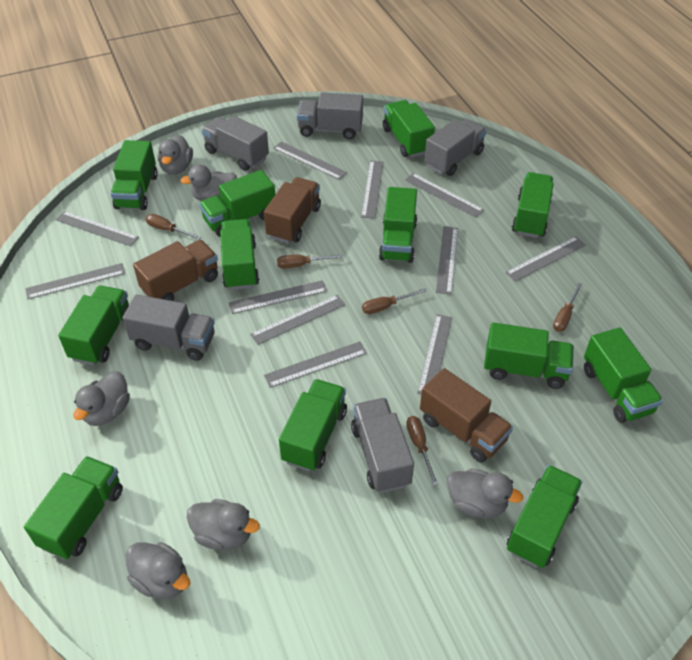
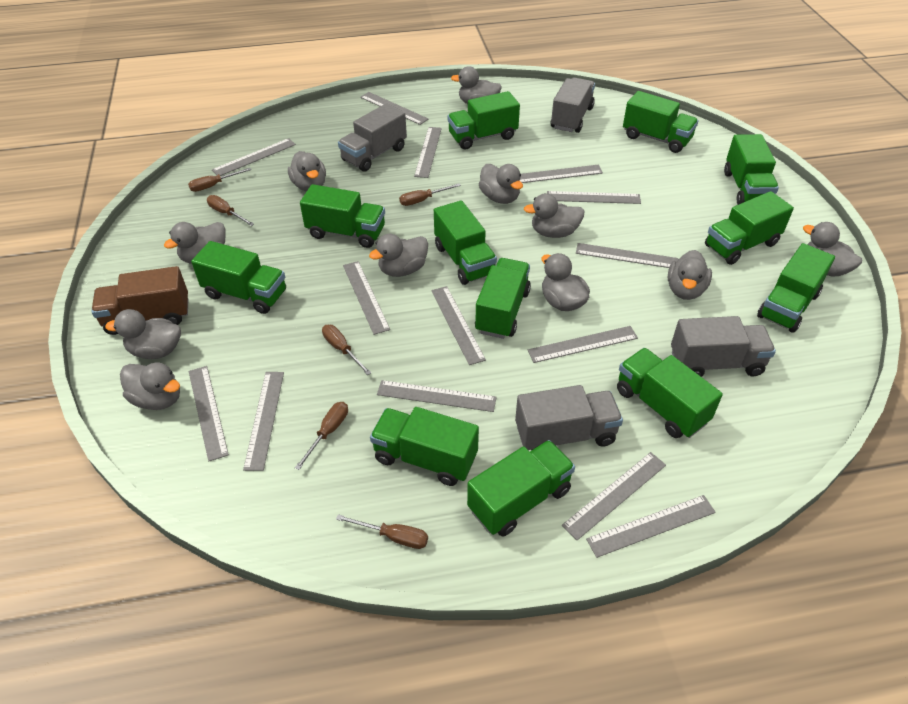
brown screwdriver: [146,214,201,240] [277,254,343,269] [362,288,427,314] [406,416,438,486] [553,283,582,332] = 5 -> [188,168,251,192] [207,195,254,226] [295,402,348,470] [322,325,371,375] [336,514,428,549] [399,183,461,206] = 6
brown truck: [133,240,218,301] [264,177,321,243] [420,368,513,463] = 3 -> [91,266,188,335] = 1
grey duck: [73,371,130,426] [126,542,190,599] [158,134,193,175] [181,164,237,201] [187,499,260,550] [447,469,523,518] = 6 -> [105,309,181,359] [120,363,180,410] [164,222,225,264] [288,151,326,191] [369,234,428,277] [451,66,502,104] [479,164,523,204] [524,193,585,238] [542,253,590,311] [667,250,712,300] [803,222,862,277] = 11
grey ruler: [25,263,125,299] [55,211,139,247] [228,280,327,314] [250,295,345,345] [264,341,367,388] [273,141,347,180] [361,161,383,219] [405,173,484,217] [417,314,452,394] [436,226,458,294] [505,236,586,282] = 11 -> [189,366,229,461] [212,138,296,176] [243,372,284,471] [343,261,390,335] [360,92,428,125] [377,380,497,412] [414,127,442,178] [431,286,486,365] [520,165,603,183] [528,326,638,363] [547,191,641,204] [562,452,666,540] [576,243,678,268] [586,495,716,558] = 14
grey truck: [123,294,215,361] [202,116,269,171] [297,92,363,139] [351,398,414,493] [424,119,487,176] = 5 -> [338,103,407,172] [515,385,623,451] [551,77,595,133] [671,316,776,377] = 4

